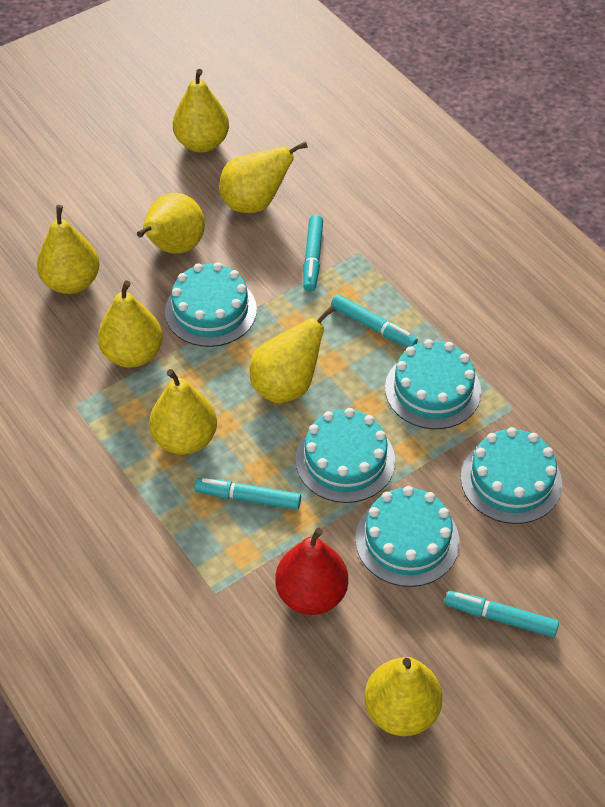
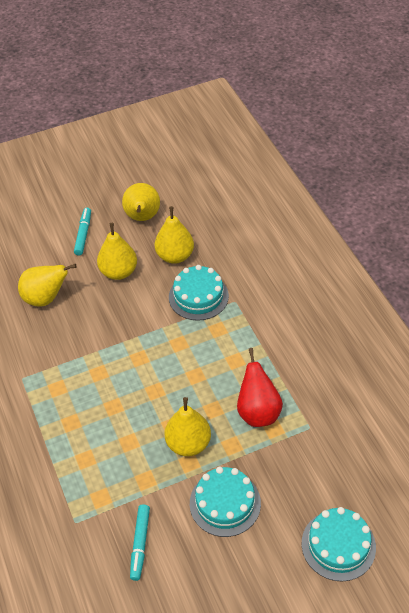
turquoise cake: [165,262,257,347] [295,408,395,503] [355,486,459,587] [385,339,481,429] [461,427,562,524] = 5 -> [169,265,229,321] [190,467,261,537] [302,507,376,581] = 3
turquoise marker: [194,478,301,510] [303,215,323,292] [331,294,418,348] [445,591,559,637] = 4 -> [74,208,91,255] [130,504,150,581] = 2
yellow pear: [37,205,100,294] [98,280,163,368] [137,193,205,254] [149,369,217,455] [173,69,229,152] [219,141,308,213] [249,305,336,403] [365,657,442,736] = 8 -> [18,264,77,307] [97,223,137,280] [122,183,160,221] [155,206,194,264] [165,397,211,456] = 5

